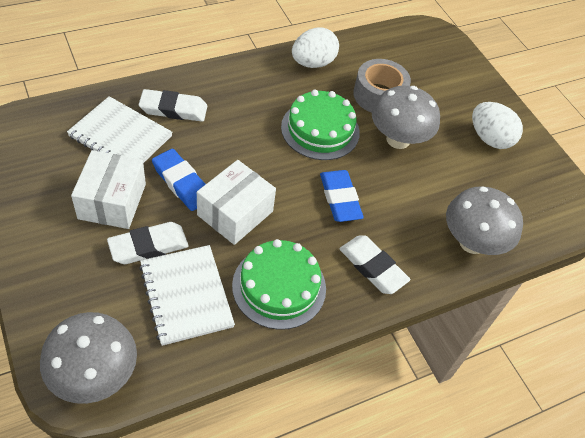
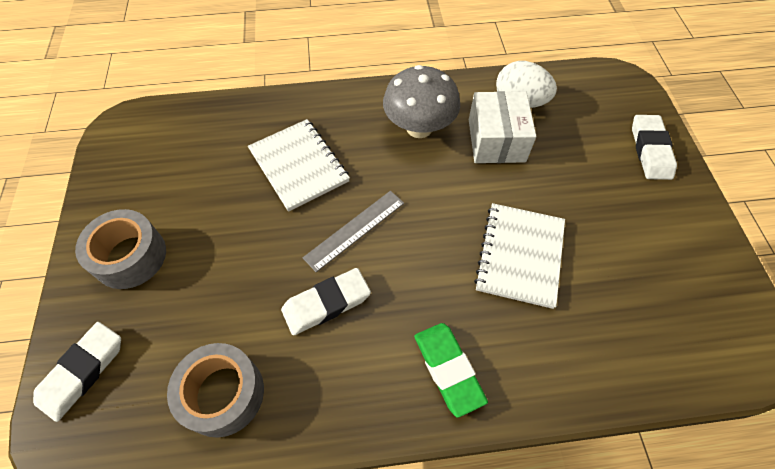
blue eraser: [152,149,206,211] [320,170,364,222] = 2 -> none = 0
green cake: [232,239,326,330] [281,90,360,160] = 2 -> none = 0
green eraser: none = 0 -> [414,323,488,418] = 1
grey mushroom: [40,312,137,404] [372,86,440,149] [446,187,523,255] = 3 -> [383,65,460,138] = 1
grey ruler: none = 0 -> [303,191,404,272] = 1
grey tape: [353,59,411,113] = 1 -> [75,209,166,289] [167,343,264,438] = 2
white box: [71,150,146,229] [197,160,276,245] = 2 -> [469,91,537,163] = 1
white egg: [292,28,339,68] [472,102,523,149] = 2 -> [496,61,557,108] = 1

